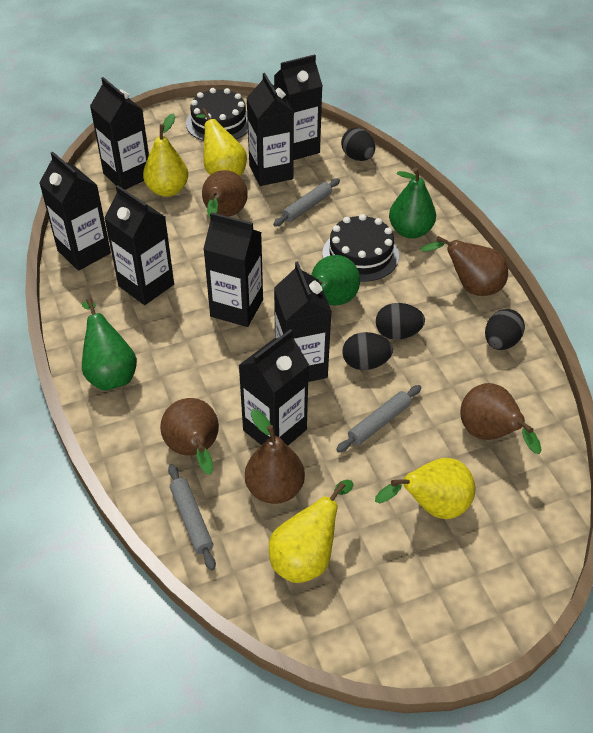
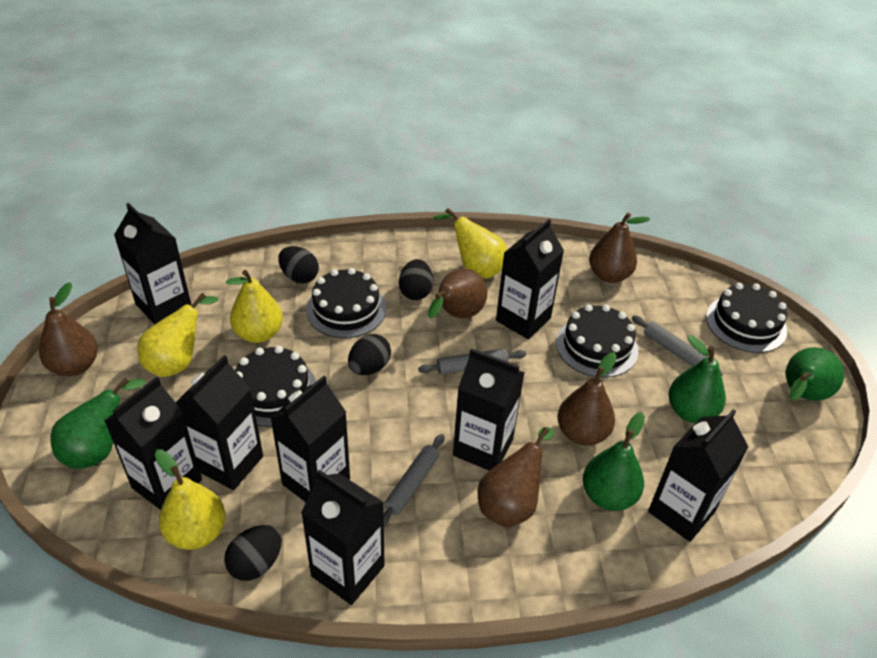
black cake: [186,88,248,141] [322,214,399,282] = 2 -> [235,346,317,427] [306,268,386,338] [556,304,639,378] [706,283,787,353] = 4
green pear: [82,298,137,391] [311,255,360,305] [389,168,436,238] = 3 -> [50,377,146,469] [583,412,645,511] [669,335,726,423] [786,347,844,401] = 4

